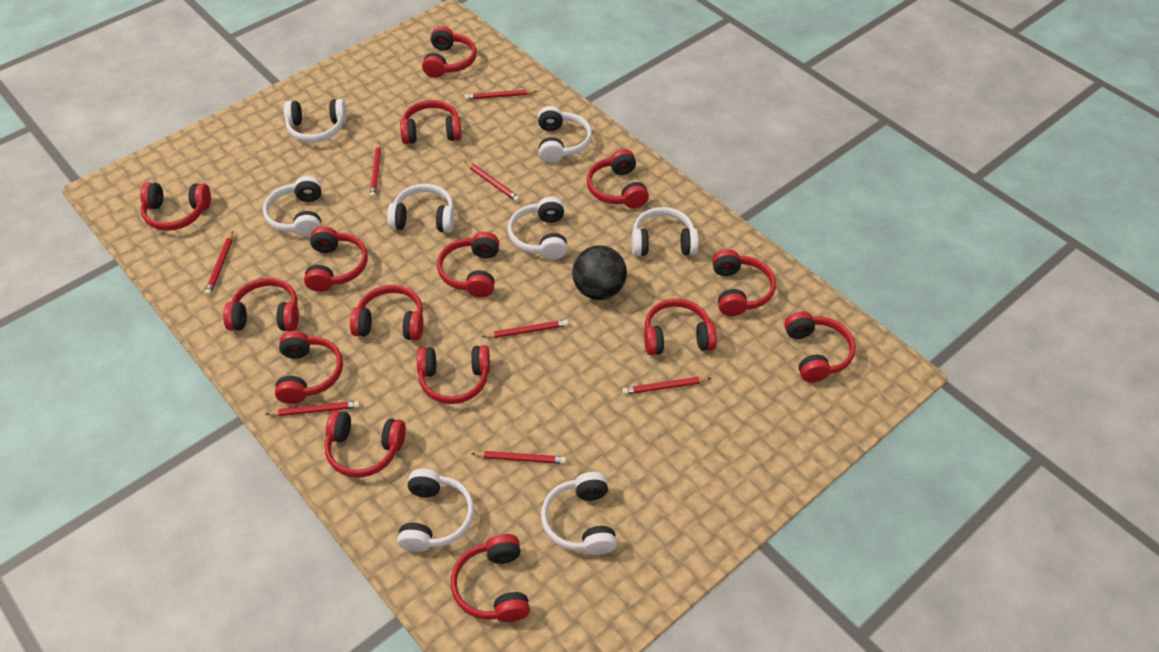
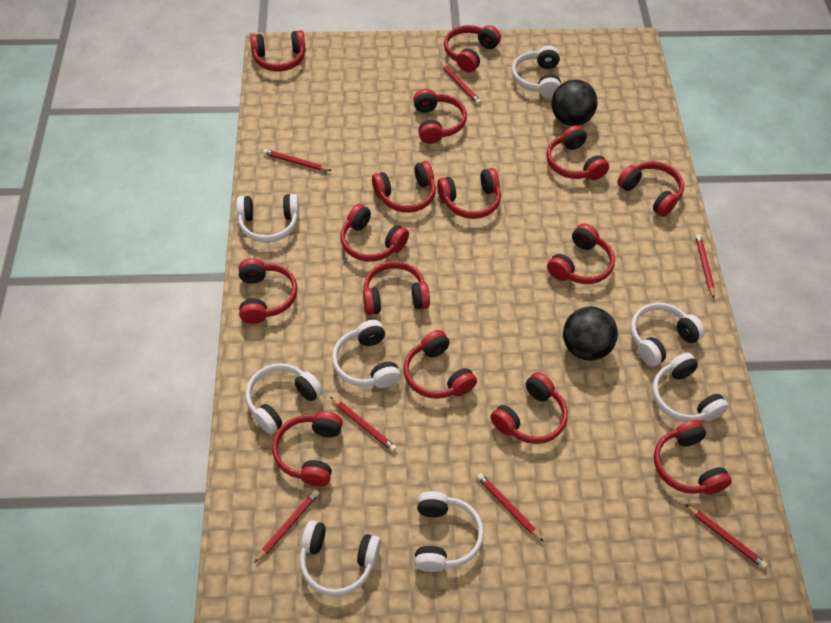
black ball: [572,245,627,300] = 1 -> [551,79,598,126] [563,307,618,361] = 2
red pencil: [205,231,233,296] [266,401,360,416] [370,142,381,198] [465,90,537,100] [465,161,520,202] [471,451,566,464] [482,320,569,338] [622,377,712,395] = 8 -> [254,489,319,563] [263,149,332,171] [330,397,397,452] [440,62,481,105] [477,473,544,542] [685,504,767,569] [695,234,715,298] = 7

